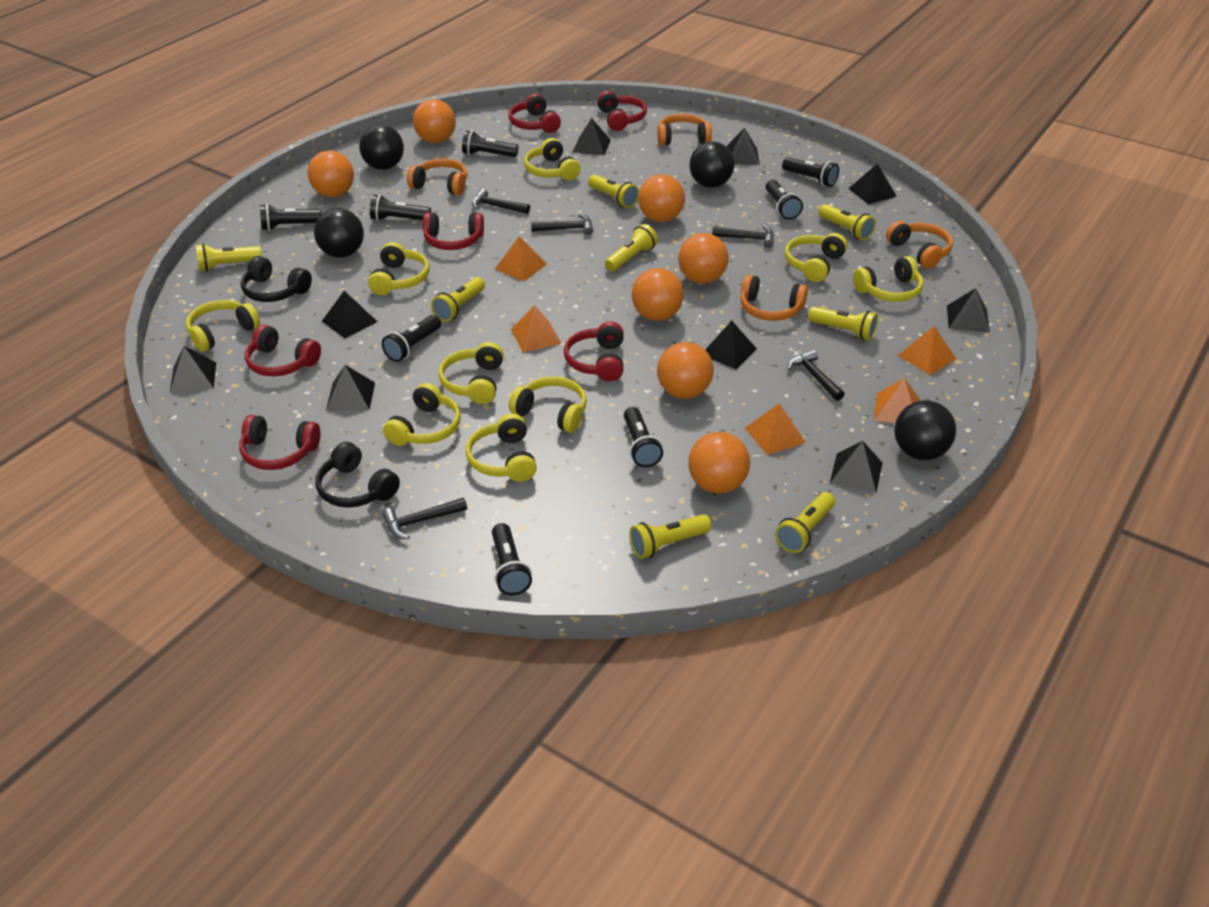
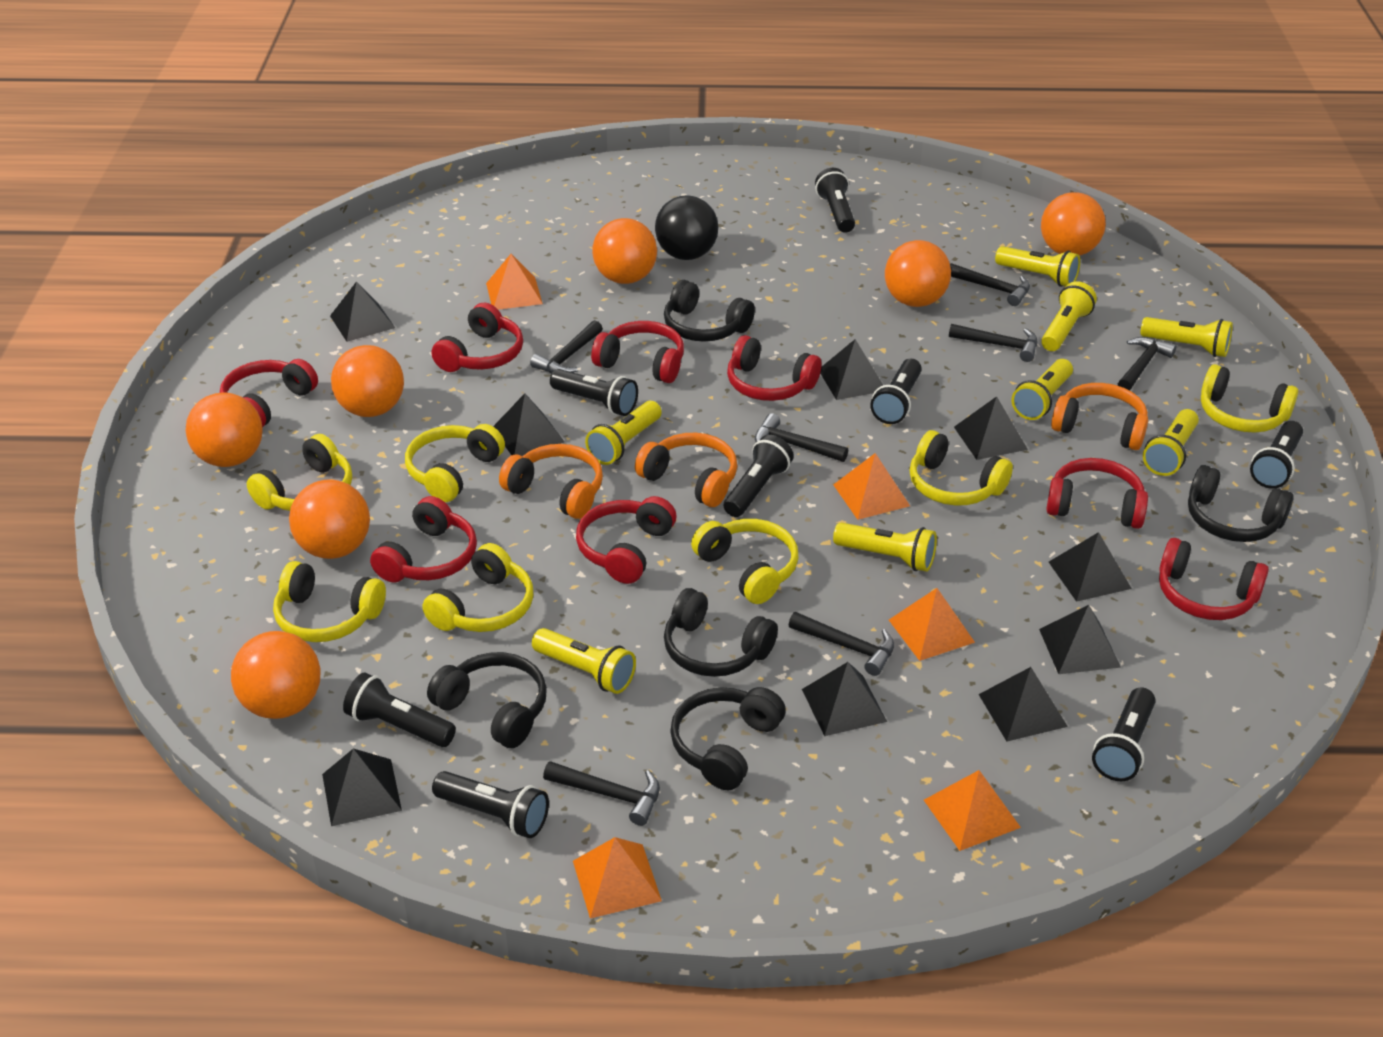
black ball: [314,208,364,258] [359,124,404,170] [689,142,735,188] [894,400,956,460] = 4 -> [655,196,718,260] = 1
black hammer: [382,497,467,539] [472,189,530,214] [531,214,594,235] [712,225,774,248] [788,350,845,401] = 5 -> [530,320,603,374] [543,761,660,826] [755,413,848,462] [789,612,894,676] [949,324,1037,362] [950,263,1030,306] [1118,337,1177,391] = 7
black headphones: [241,256,312,302] [316,442,400,508] = 2 -> [427,652,547,748] [664,280,755,342] [664,588,778,677] [670,687,786,790] [1188,465,1294,542] = 5
orange headphones: [407,158,467,195] [658,114,712,146] [740,275,808,321] [886,221,953,269] = 4 -> [499,444,603,519] [635,433,737,507] [1051,383,1148,450] = 3
red headphones: [239,415,320,470] [245,325,321,376] [423,212,484,250] [508,94,561,133] [564,321,624,382] [597,91,647,131] = 6 -> [220,359,318,427] [370,496,477,583] [431,303,523,372] [576,496,676,584] [591,321,684,383] [727,335,821,401] [1046,458,1148,529] [1159,538,1269,620] = 8
yellow headphones: [186,300,260,352] [368,242,430,295] [383,383,461,446] [439,342,504,404] [466,413,537,482] [509,376,587,433] [524,138,581,180] [785,233,847,282] [853,256,923,302] = 9 -> [247,434,352,511] [273,561,386,642] [405,424,505,502] [422,543,533,632] [691,519,798,604] [910,430,1013,506] [1201,364,1298,433] = 7

